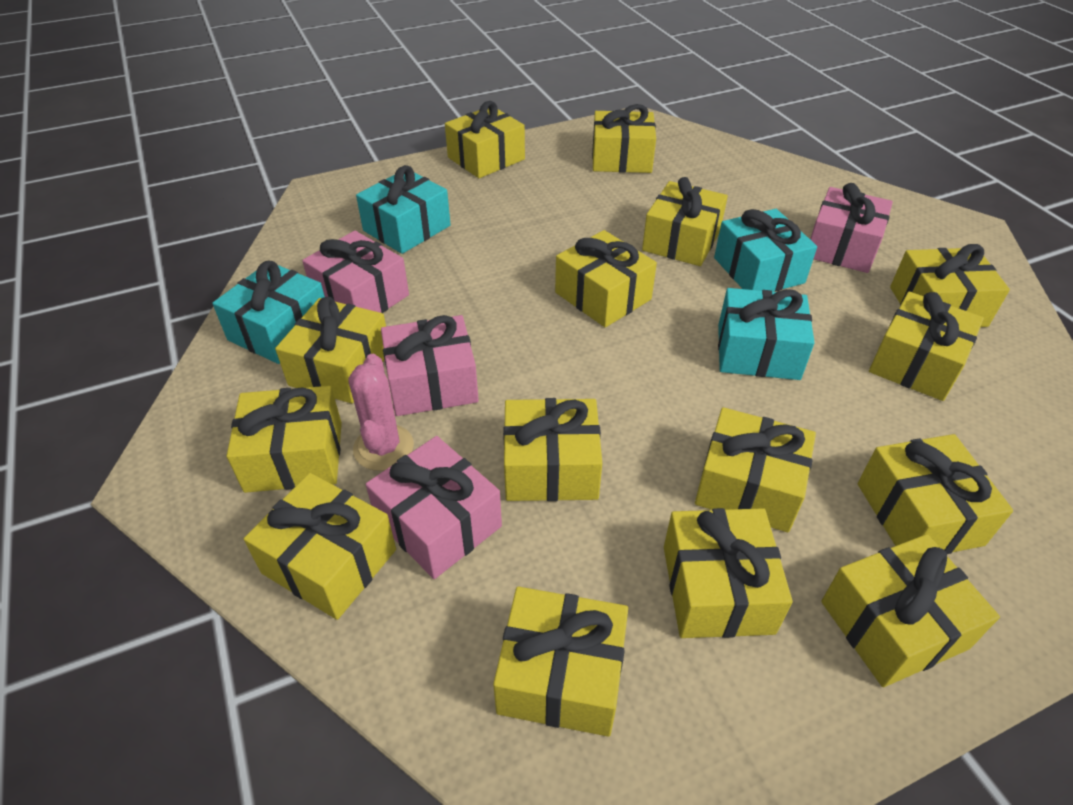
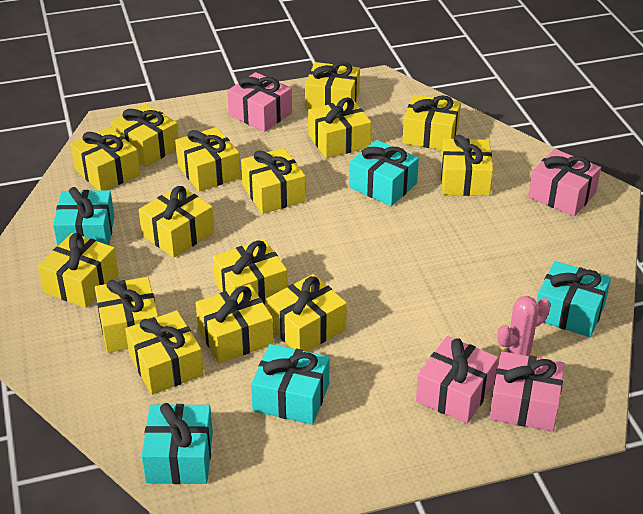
turquoise gift: [212,261,325,364] [356,165,451,254] [714,209,817,292] [718,288,815,380] = 4 -> [53,187,114,247] [142,403,213,484] [251,344,329,425] [349,140,419,206] [537,261,611,337] = 5

